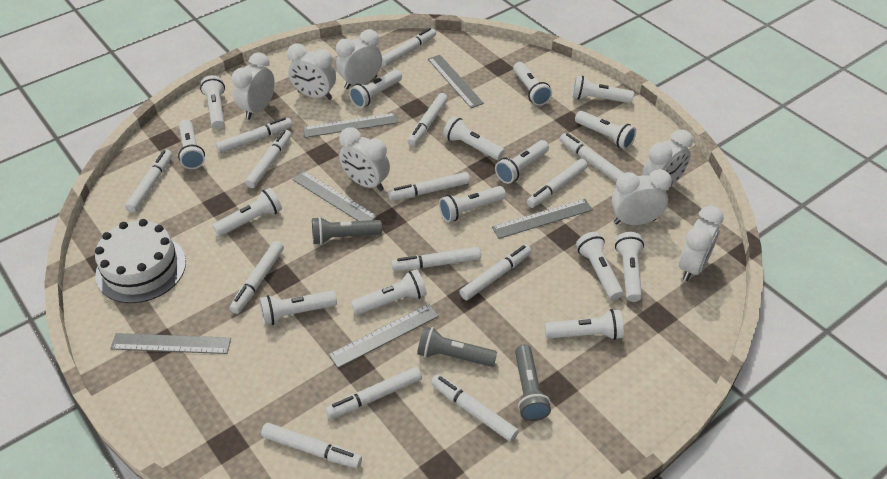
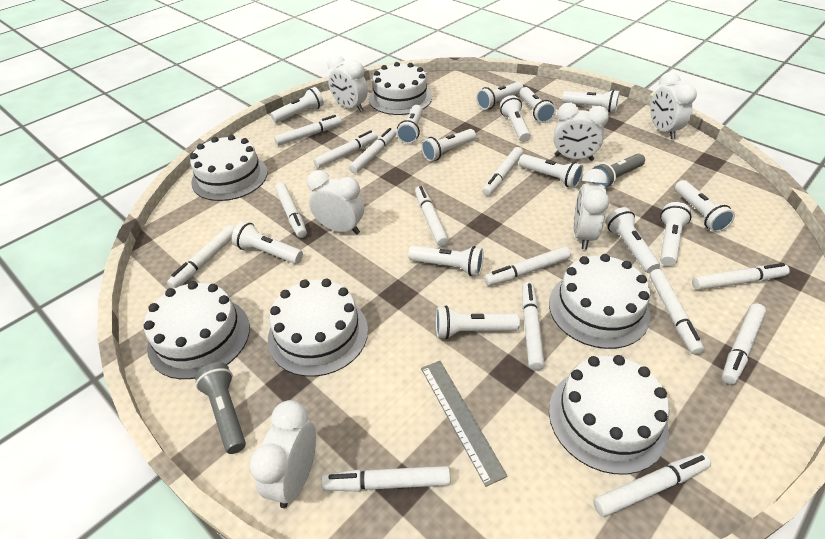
grey flashlight: [312,217,382,245] [417,326,497,367] [515,345,551,421] = 3 -> [195,362,246,454] [592,154,645,188] = 2
grey ruler: [110,333,231,354] [292,171,377,221] [303,113,398,138] [329,304,439,368] [428,55,484,108] [492,199,593,239] = 6 -> [421,361,508,487] = 1
white cake: [95,219,186,303] = 1 -> [144,281,250,379] [190,135,268,201] [268,279,368,377] [369,62,432,115] [549,254,650,349] [549,355,670,474] = 6
white clock: [232,52,275,120] [287,43,336,100] [336,29,382,89] [339,127,390,191] [612,169,672,225] [642,130,693,187] [679,206,724,281] = 7 -> [249,400,316,508] [307,170,364,235] [327,55,368,112] [554,103,609,161] [574,169,609,249] [650,72,697,139] = 6
white flashlight: [178,120,205,169] [200,75,225,129] [213,188,282,236] [260,291,337,325] [349,69,402,108] [351,269,427,315] [439,186,506,222] [443,116,504,160] [495,140,549,184] [513,62,552,106] [545,309,624,340] [572,76,634,103] [575,111,636,149] [576,232,623,300] [615,232,644,302] = 15 -> [232,221,303,264] [270,87,324,123] [397,105,423,144] [408,245,484,276] [421,129,476,161] [436,306,520,339] [476,82,523,110] [500,95,531,142] [519,87,556,123] [519,154,583,188] [562,90,620,113] [605,207,660,273] [660,202,692,266] [675,180,735,232] = 14

